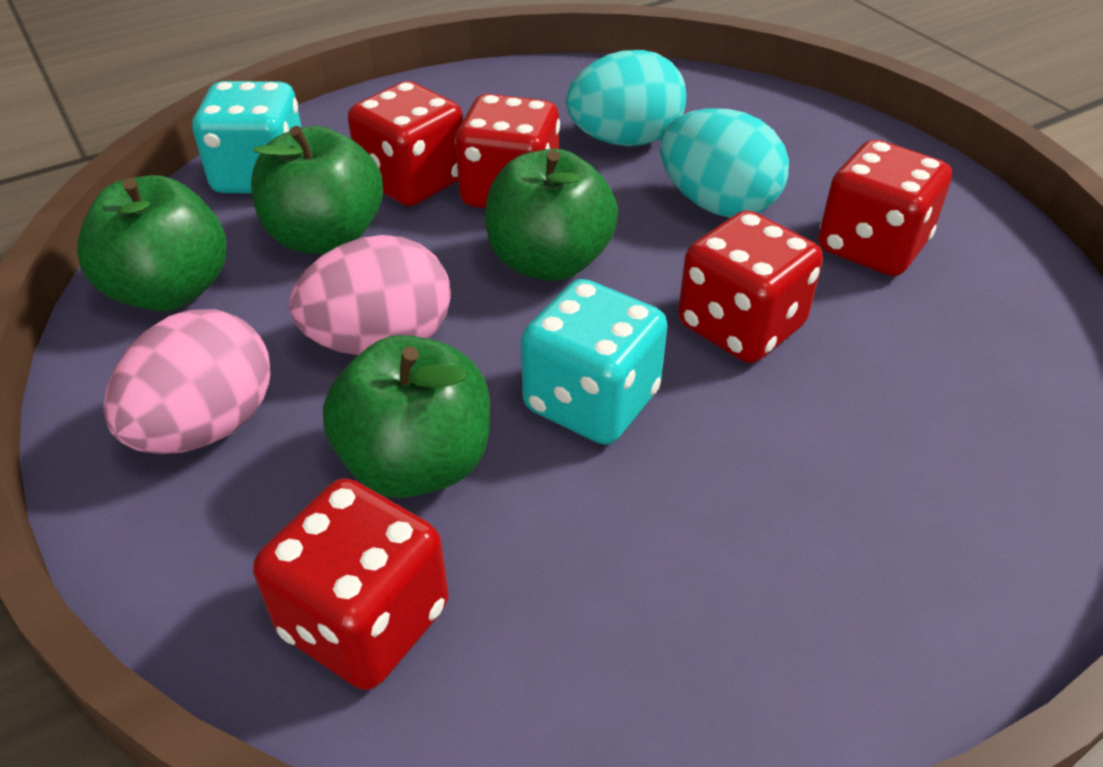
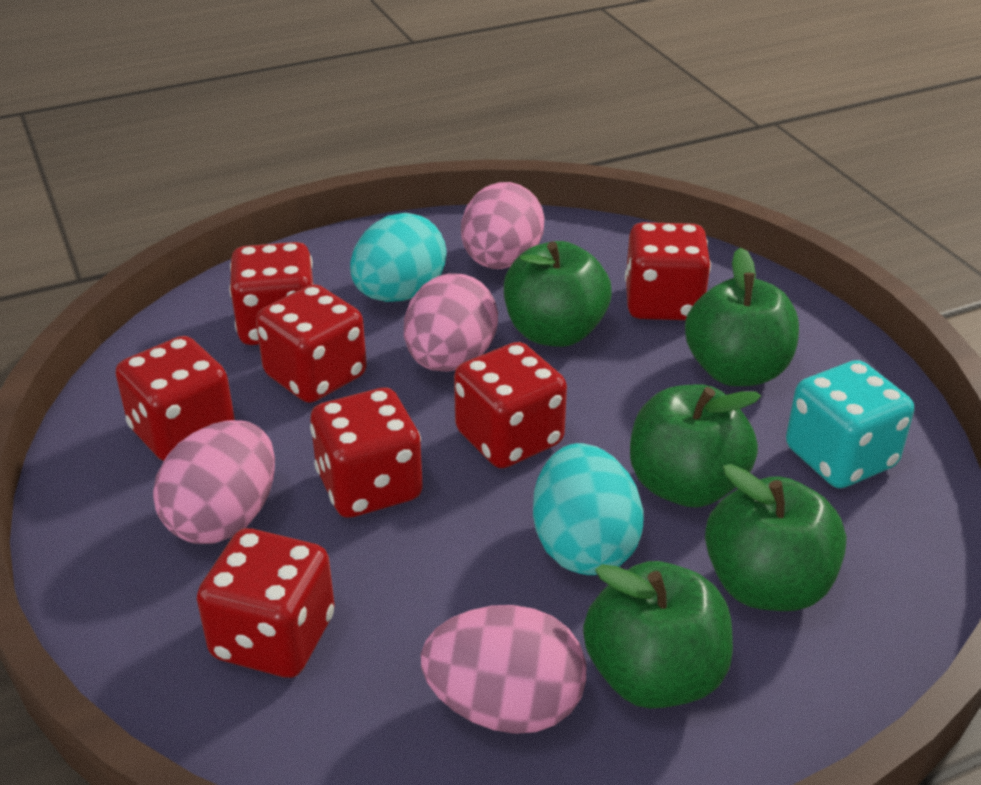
green apple: [77,175,227,312] [251,126,383,254] [323,335,490,498] [485,149,618,281] = 4 -> [504,241,611,347] [583,561,733,708] [630,384,761,508] [685,247,799,386] [705,464,846,611] = 5
pink egg: [104,309,271,454] [289,235,451,355] = 2 -> [153,420,275,544] [404,273,498,371] [421,605,586,734] [461,182,545,269] = 4
red dice: [253,478,448,690] [348,81,463,206] [455,94,560,208] [678,210,823,363] [818,140,952,276] = 5 -> [115,336,235,461] [197,528,335,678] [229,242,313,345] [256,284,367,403] [310,388,423,518] [454,342,567,468] [625,222,711,320] = 7
turquoise dice: [192,81,302,193] [521,279,668,445] = 2 -> [786,360,914,488] = 1

